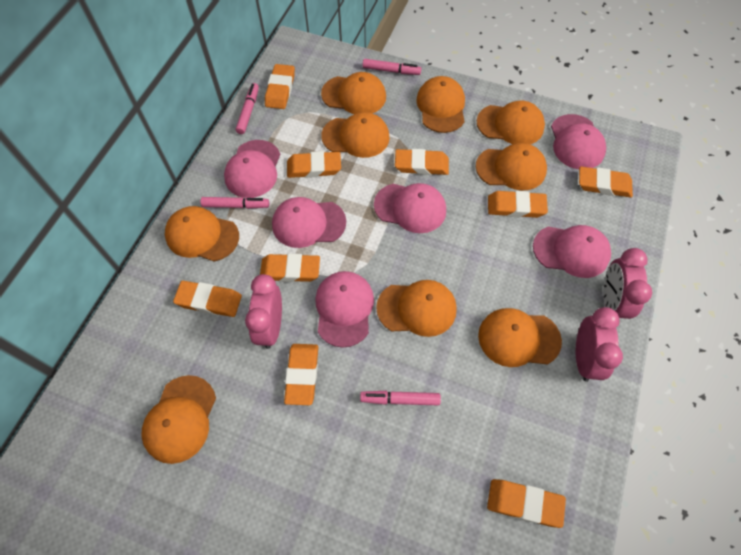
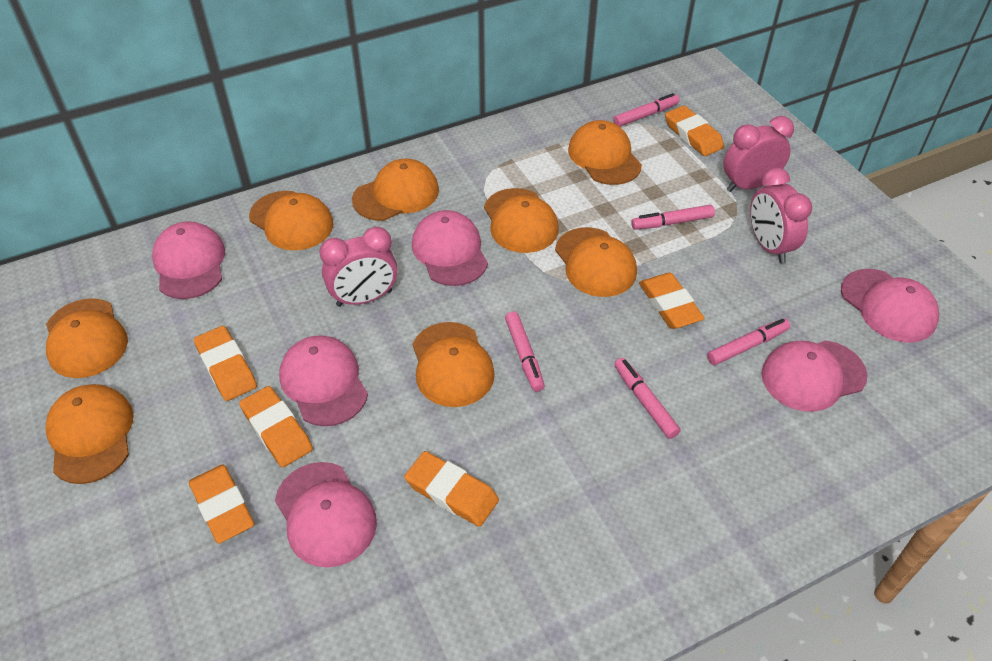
orange cap: [141,375,216,464] [165,206,239,261] [321,72,386,114] [321,112,390,158] [376,280,457,337] [416,76,465,133] [476,143,547,191] [477,101,545,144] [478,308,562,367] = 9 -> [45,384,134,484] [46,298,128,378] [249,191,333,250] [352,159,439,221] [413,322,495,407] [484,188,559,253] [555,227,637,297] [568,120,642,185] = 8
orange eraser: [173,281,242,317] [260,254,320,282] [265,64,295,109] [284,344,318,405] [287,151,341,178] [395,149,449,175] [487,479,566,528] [488,191,548,218] [579,166,633,197] = 9 -> [189,464,254,544] [194,326,257,401] [239,386,313,467] [404,451,499,527] [639,273,705,329] [665,106,724,156] = 6
pink marker: [200,197,269,209] [236,83,259,134] [360,391,441,406] [362,59,421,75] = 4 -> [505,312,545,392] [613,93,680,127] [614,358,681,439] [631,205,715,230] [707,318,790,365] = 5

